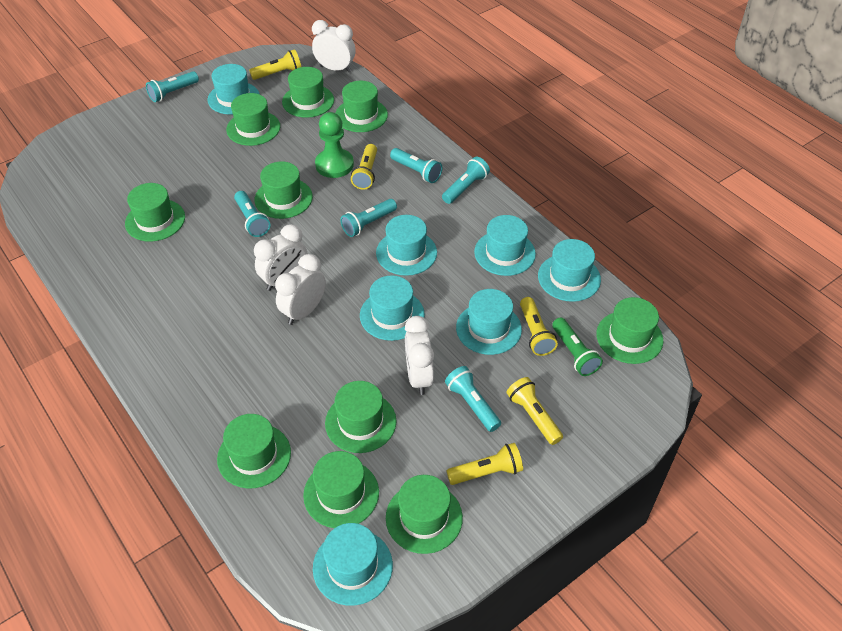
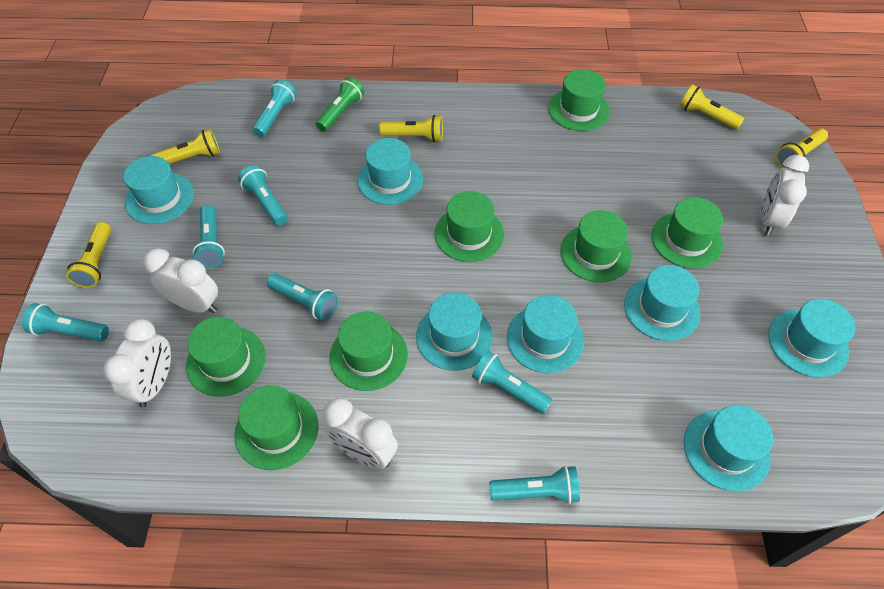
green hat: [125,183,185,242] [217,414,291,488] [226,93,280,146] [255,161,313,219] [282,67,334,118] [303,451,379,528] [325,381,397,453] [335,81,388,132] [386,475,463,554] [596,297,663,364] = 10 -> [186,317,266,397] [234,385,318,470] [330,311,408,391] [434,191,504,262] [548,69,610,131] [560,210,632,282] [652,197,723,268] = 7
green pawn: [315,112,354,178] = 1 -> none = 0
turquoise flashlight: [146,71,199,102] [234,191,271,237] [340,199,397,237] [390,148,443,183] [442,157,490,204] [445,366,501,432] = 6 -> [22,303,109,341] [193,205,225,268] [238,165,288,226] [253,80,297,137] [267,274,338,321] [472,351,552,414] [489,466,580,504] = 7

